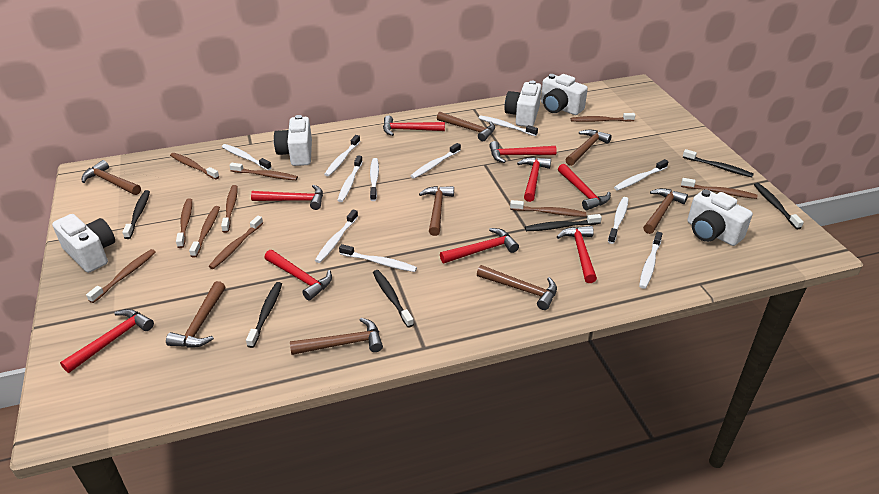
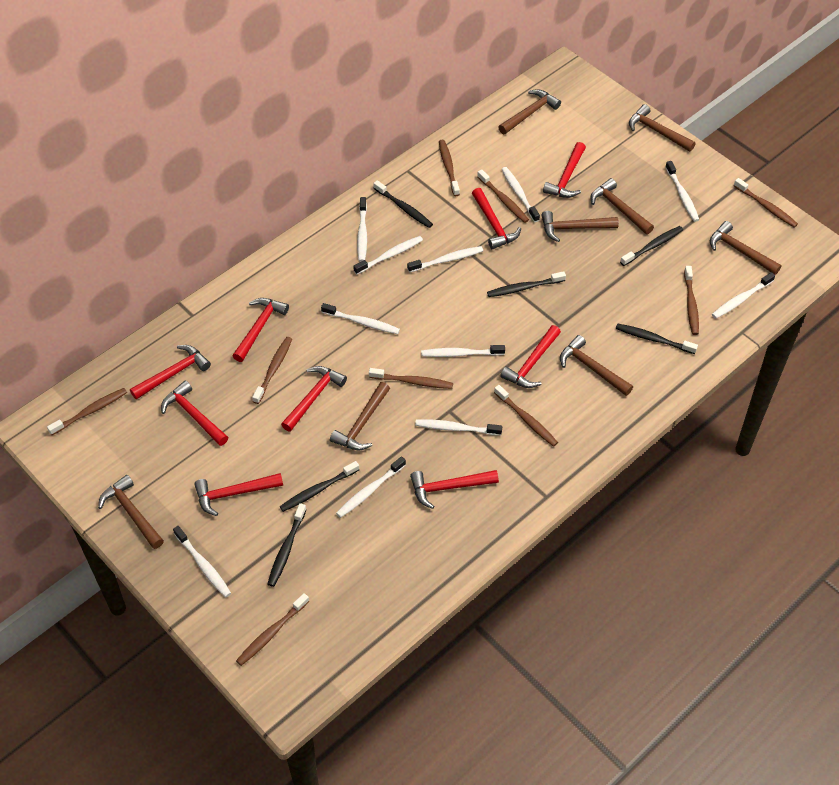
brown toothbrush: [86,249,156,303] [170,153,219,180] [176,198,192,248] [189,206,220,258] [208,216,263,269] [221,185,238,233] [229,163,298,180] [510,200,586,217] [571,113,635,122] [681,178,757,199] = 10 -> [47,388,127,435] [236,593,309,666] [252,337,292,404] [369,368,453,389] [439,140,460,196] [477,169,529,223] [494,385,558,447] [684,266,699,335] [734,178,798,228] = 9
white camera: [52,214,115,273] [274,115,312,166] [505,81,542,127] [541,74,588,115] [687,189,753,246] = 5 -> none = 0

